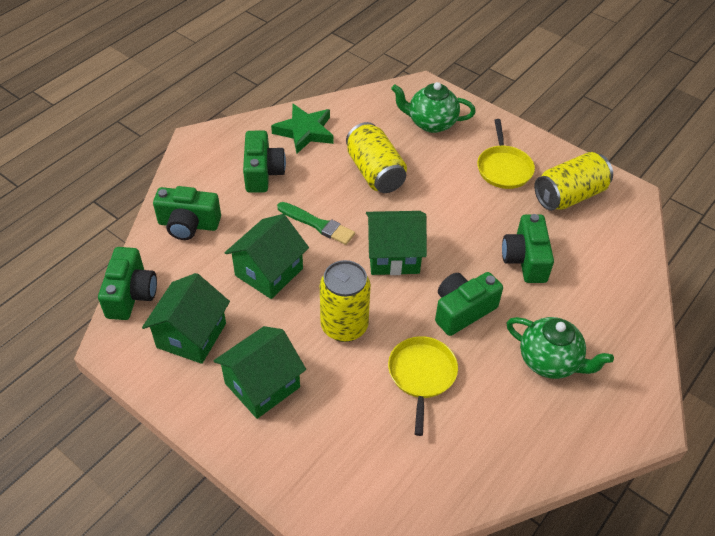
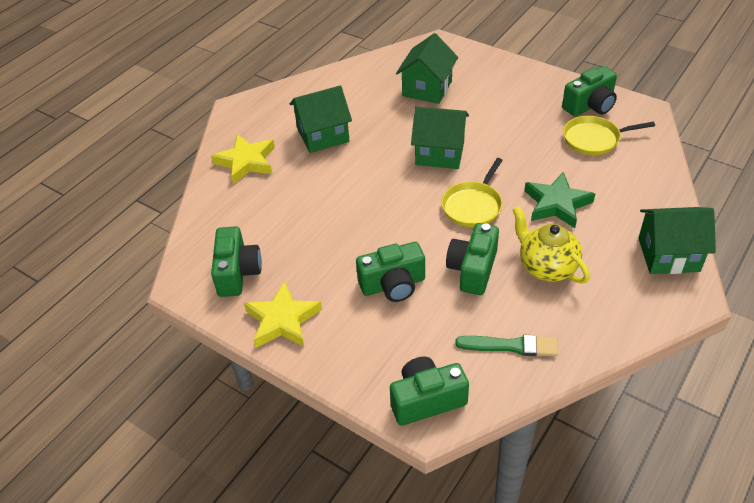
green teapot: [391,82,476,133] [507,317,614,379] = 2 -> none = 0
yellow can: [320,260,371,342] [346,122,407,193] [534,152,613,211] = 3 -> none = 0
yellow star: none = 0 -> [211,134,275,184] [244,281,322,348] = 2
yellow teapot: none = 0 -> [513,206,590,283] = 1

